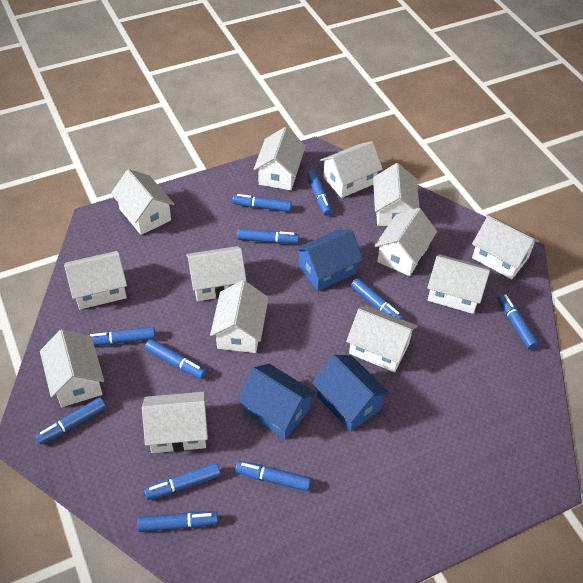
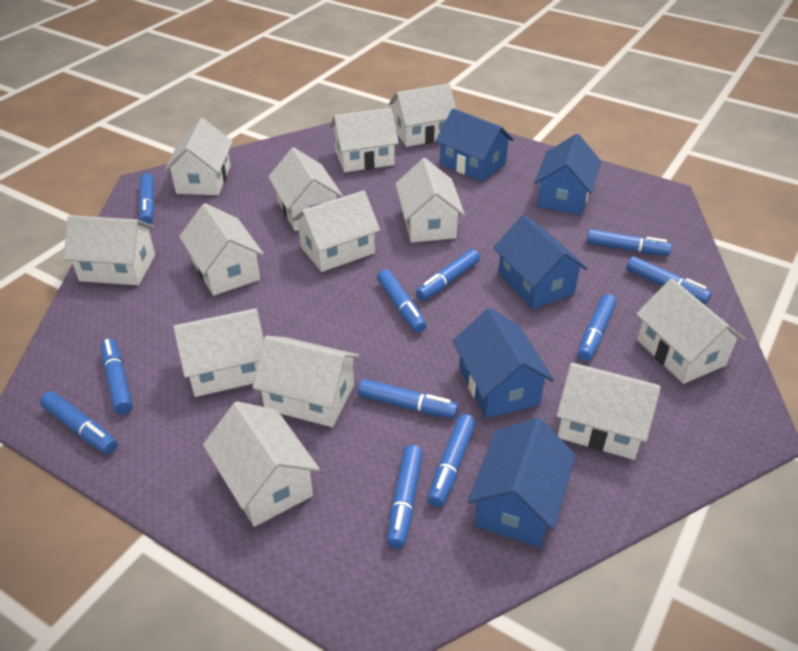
blue house: [237,364,316,439] [295,229,363,291] [312,355,391,431] = 3 -> [435,108,514,182] [453,308,554,419] [467,417,576,548] [493,215,588,309] [534,134,601,215] = 5

